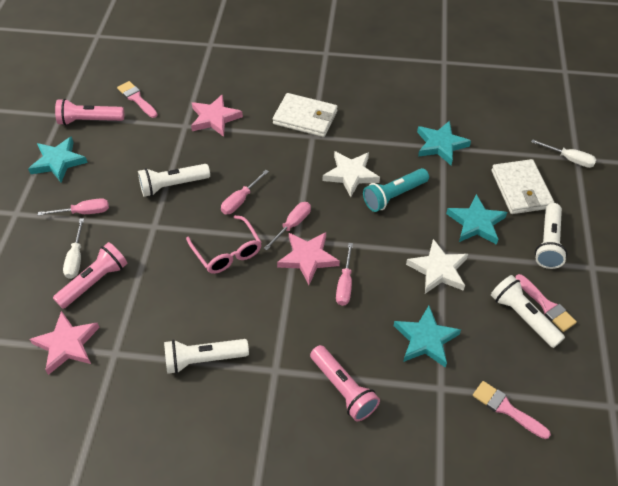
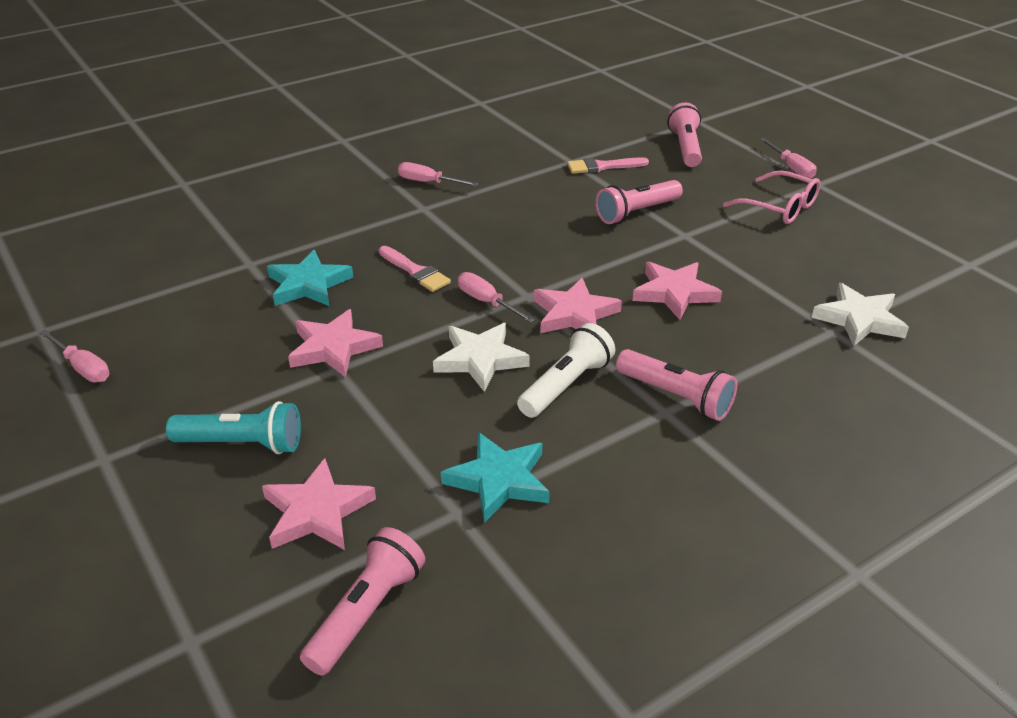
pink brush: [117,81,158,118] [473,381,551,439] [515,274,577,332] = 3 -> [379,246,451,292] [567,157,649,174] = 2
pink flashlight: [53,242,128,309] [55,99,124,125] [310,345,380,422] = 3 -> [300,527,425,676] [595,180,683,224] [616,349,737,421] [667,102,702,167] = 4
pink star: [29,311,100,375] [191,94,243,137] [277,232,340,285] = 3 -> [262,458,376,550] [288,309,383,377] [534,278,622,333] [632,262,722,320] = 4
turquoise star: [28,136,88,182] [394,306,461,368] [417,121,471,165] [446,194,507,245] = 4 -> [267,250,353,306] [441,432,550,523] = 2
white flashlight: [138,164,210,197] [164,339,249,374] [491,275,565,348] [535,203,567,269] = 4 -> [517,323,615,418] = 1
white screwdriver: [63,218,84,279] [531,139,597,168] = 2 -> none = 0
white wallet: [273,93,338,137] [491,159,555,214] = 2 -> none = 0

